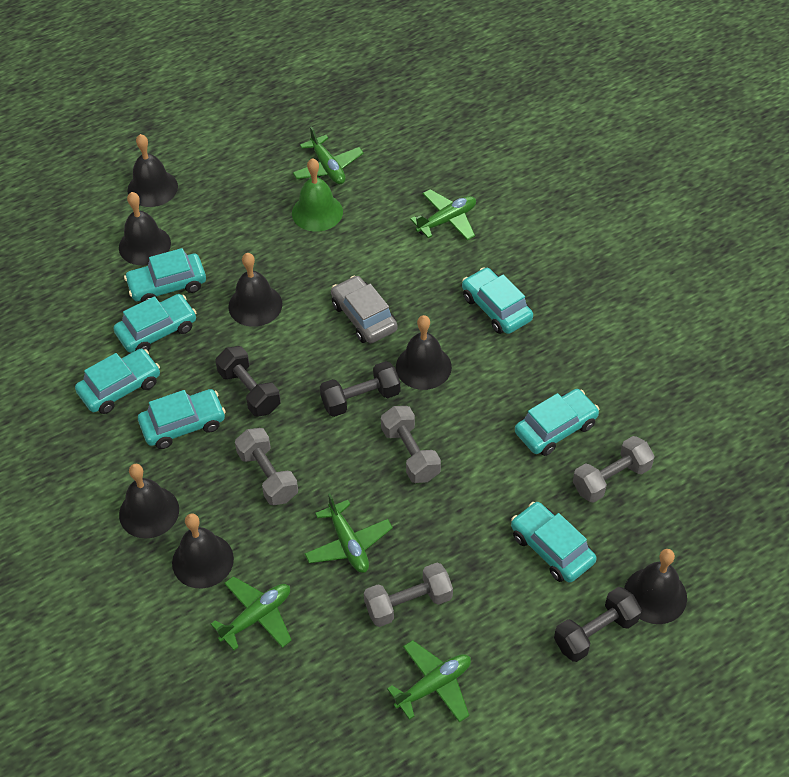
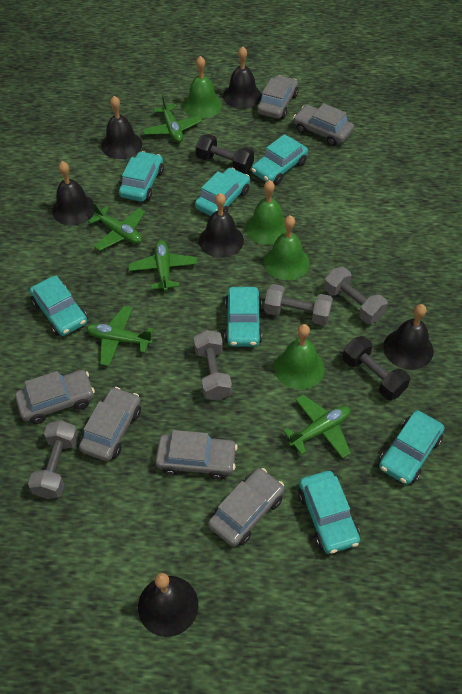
black bell: [119,192,171,265] [119,464,179,538] [127,134,178,207] [172,513,234,588] [228,253,282,327] [396,315,452,390] [624,549,687,624] = 7 -> [52,161,95,226] [101,96,142,159] [138,573,198,637] [199,193,244,258] [223,46,262,109] [383,304,433,370] = 6
black dumbbell: [215,346,280,417] [320,361,400,417] [554,587,642,662] = 3 -> [196,134,254,174] [342,336,410,400] = 2
green bell: [292,158,343,232] = 1 -> [183,56,222,119] [245,180,286,245] [264,215,310,280] [274,324,325,390] = 4
grey car: [331,276,398,343] = 1 -> [15,370,95,424] [79,387,141,461] [155,430,238,480] [208,468,284,547] [257,75,298,119] [293,103,354,146] = 6

